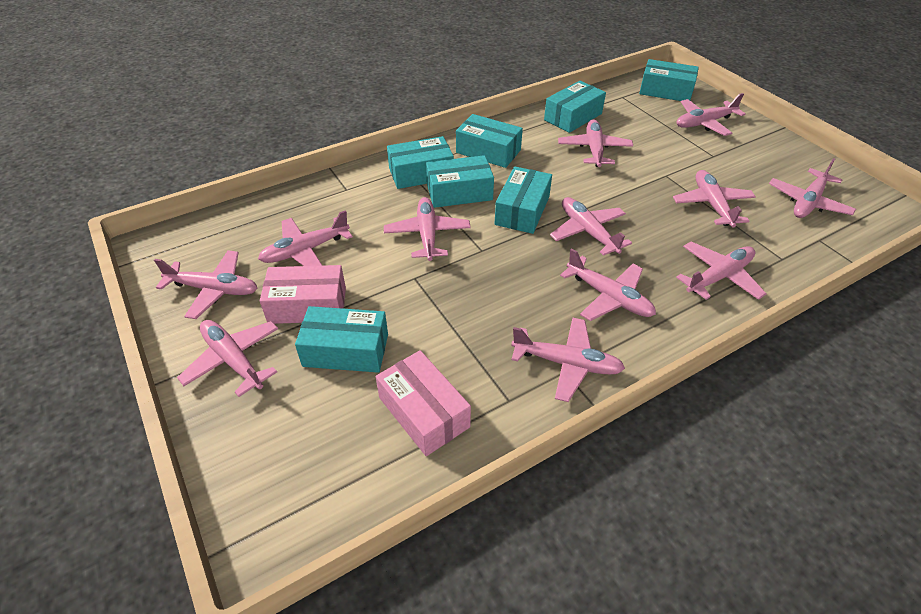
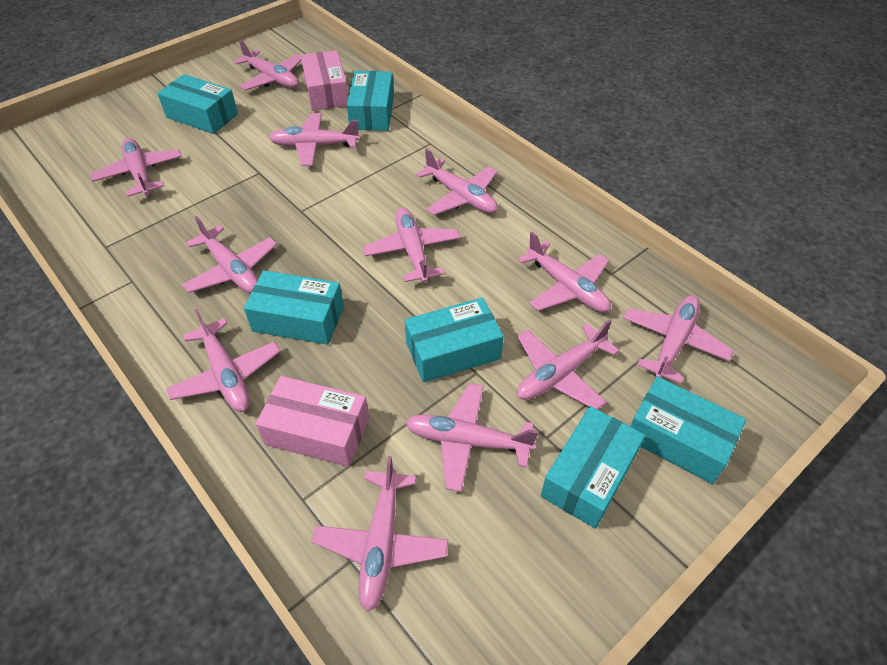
turquoise box: [295,306,388,373] [387,136,454,189] [426,155,494,208] [456,114,523,168] [495,167,552,234] [544,81,606,133] [639,59,699,101] = 7 -> [157,74,238,134] [244,270,344,345] [347,71,394,131] [405,297,504,382] [541,406,645,529] [630,376,746,484] = 6

